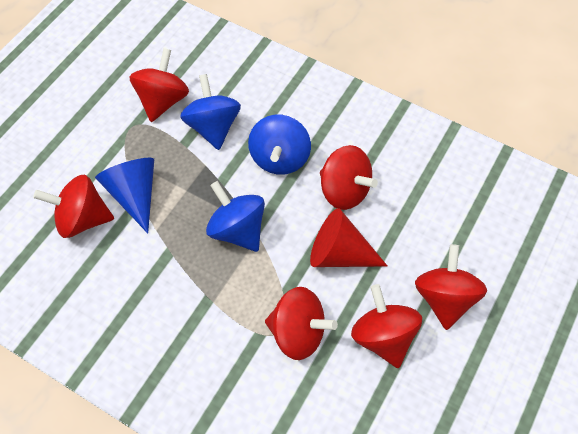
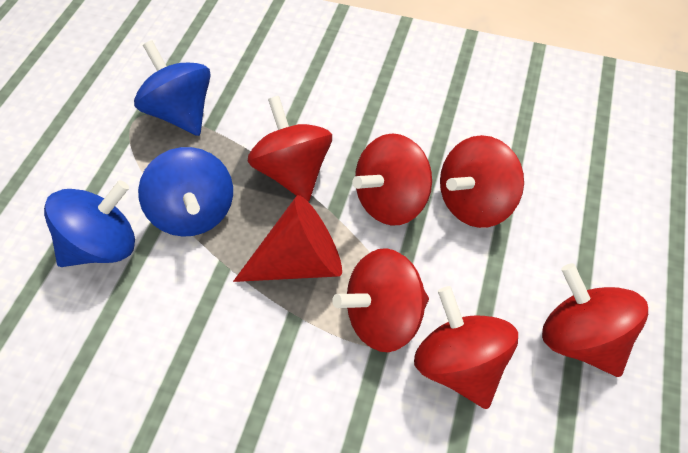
blue cone: [95,158,154,233] = 1 -> none = 0

